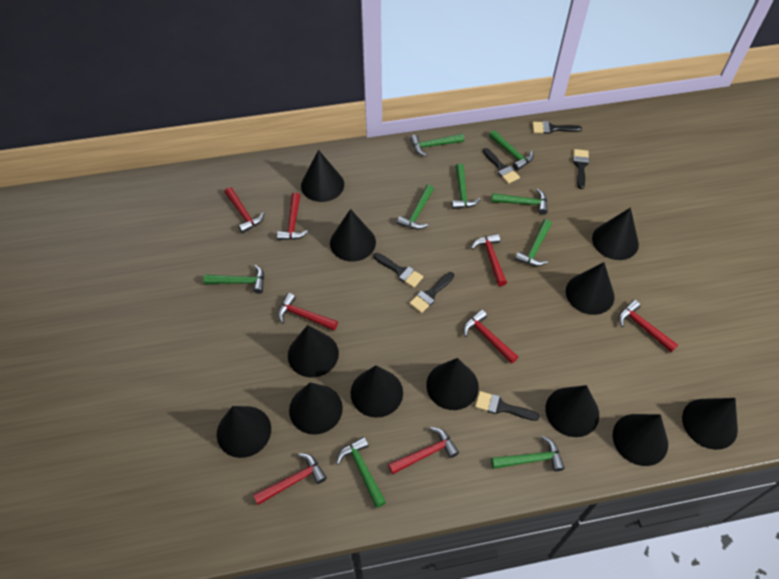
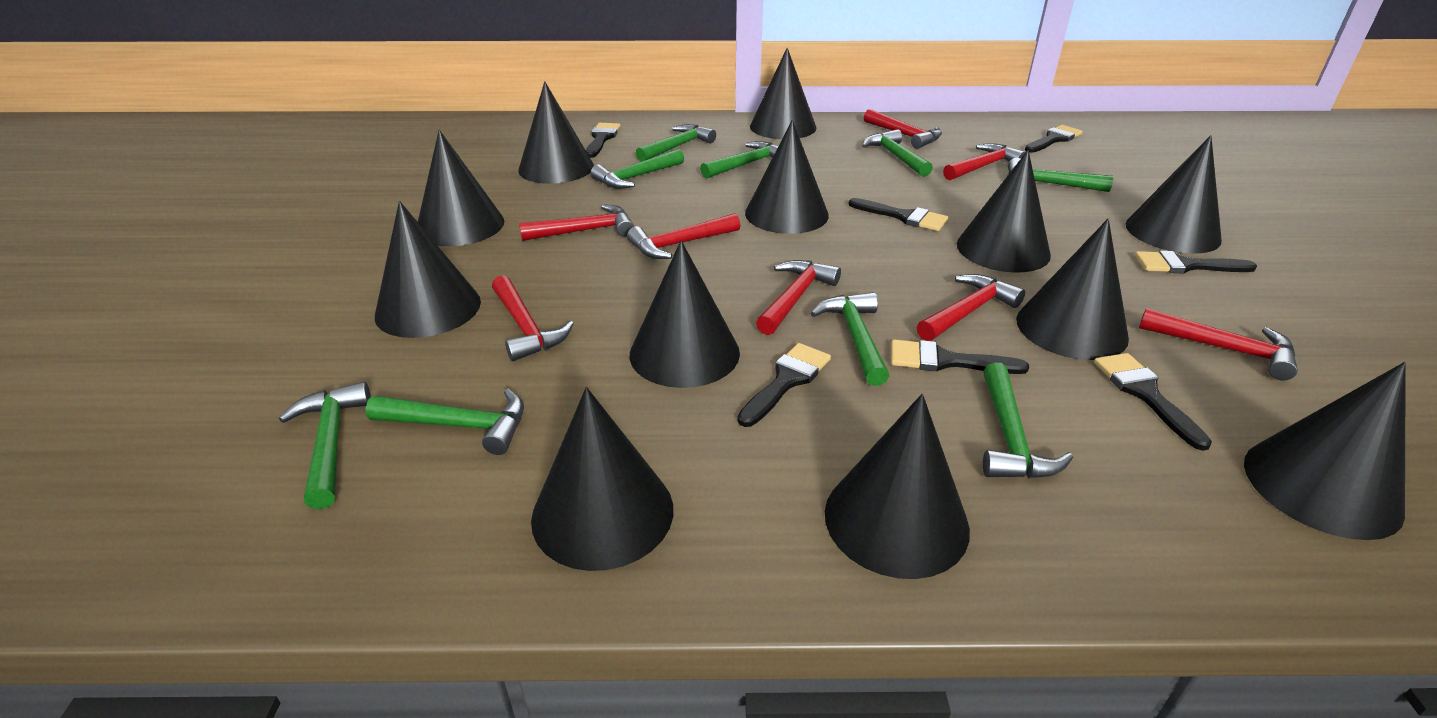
black brush: [373,253,423,288] [409,272,454,313] [475,391,540,421] [483,148,520,184] [532,121,582,134] [573,149,589,189] = 6 -> [586,123,621,158] [738,343,831,427] [848,198,948,231] [891,339,1029,374] [1025,125,1083,153] [1094,353,1212,451] [1135,251,1257,274] = 7

